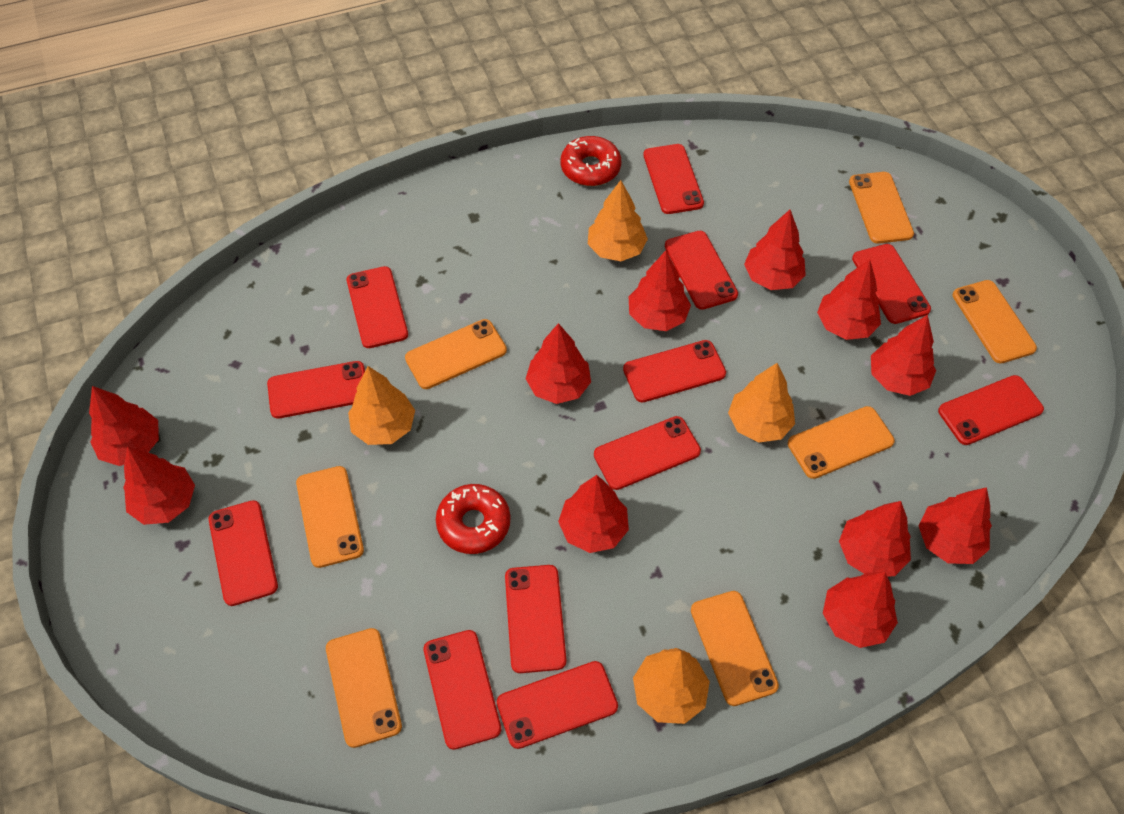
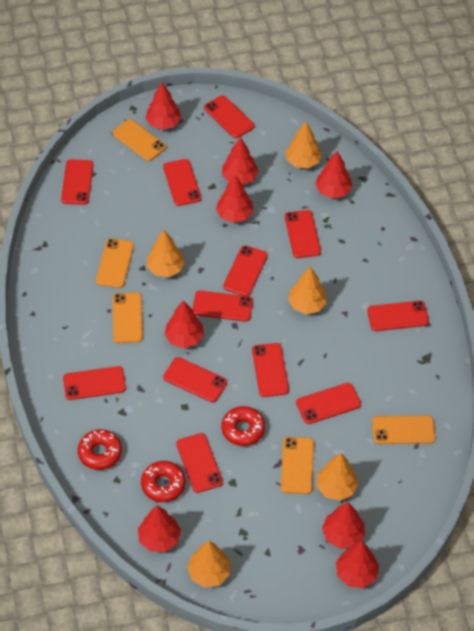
orange phone: [296,466,364,568] [326,628,402,748] [405,319,507,389] [691,591,779,706] [788,406,895,479] [849,172,914,244] [952,280,1037,364] = 7 -> [96,238,134,288] [112,119,166,161] [113,292,143,343] [281,437,314,494] [372,416,436,444] = 5
orange tree: [348,366,415,445] [588,180,648,261] [633,648,710,724] [728,363,795,443] = 4 -> [147,230,185,277] [187,541,230,588] [286,121,322,168] [288,266,327,314] [317,453,359,501] = 5
red donut: [436,484,511,554] [561,136,621,186] = 2 -> [78,429,122,470] [141,461,186,502] [221,406,265,446] = 3
red tree: [89,386,159,466] [123,446,195,525] [526,323,591,404] [558,475,629,553] [629,250,691,331] [744,210,806,290] [817,259,881,340] [823,572,898,648] [839,501,911,577] [871,315,936,396] [918,487,992,564] = 11 -> [138,506,181,552] [145,82,181,130] [164,300,204,348] [216,175,253,223] [222,137,259,185] [315,151,352,198] [322,502,365,549] [336,541,379,588] = 8

